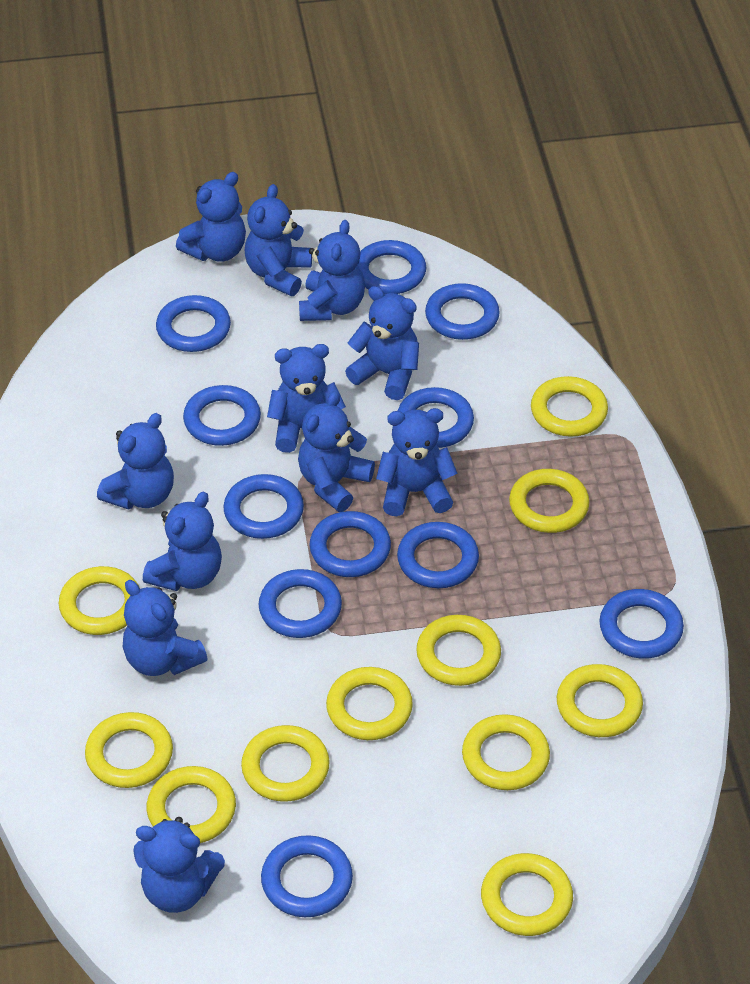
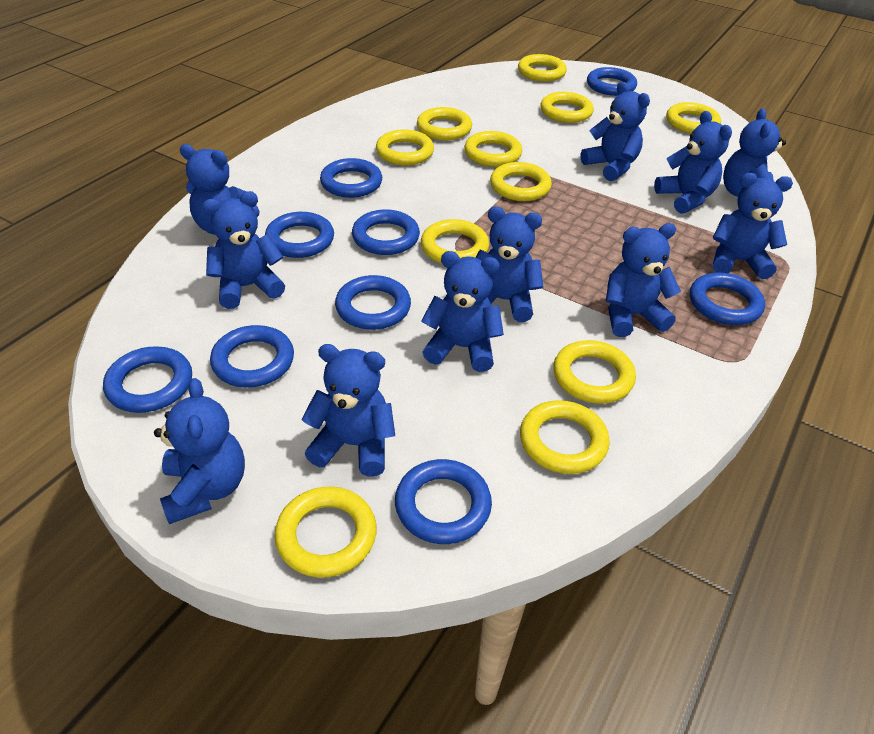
blue ring: [156,295,231,352] [183,385,261,446] [224,474,304,539] [259,569,342,638] [261,835,353,917] [309,511,391,577] [358,240,426,294] [397,522,479,588] [398,387,474,448] [425,283,500,340] [599,589,684,659] = 11 -> [103,346,192,413] [210,325,294,388] [265,212,334,258] [320,158,382,198] [335,275,411,330] [352,209,420,255] [395,459,492,544] [587,67,637,96] [690,272,765,325] = 9

